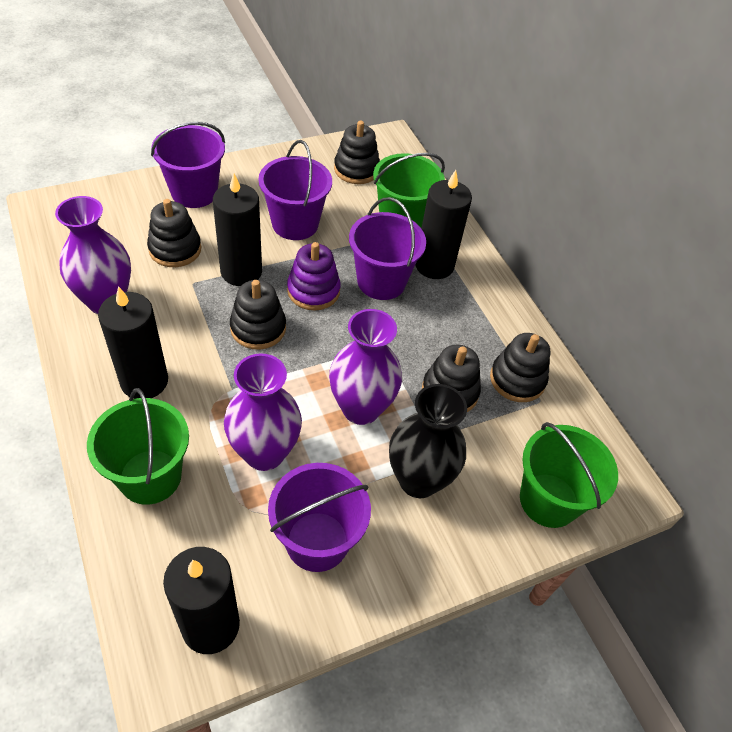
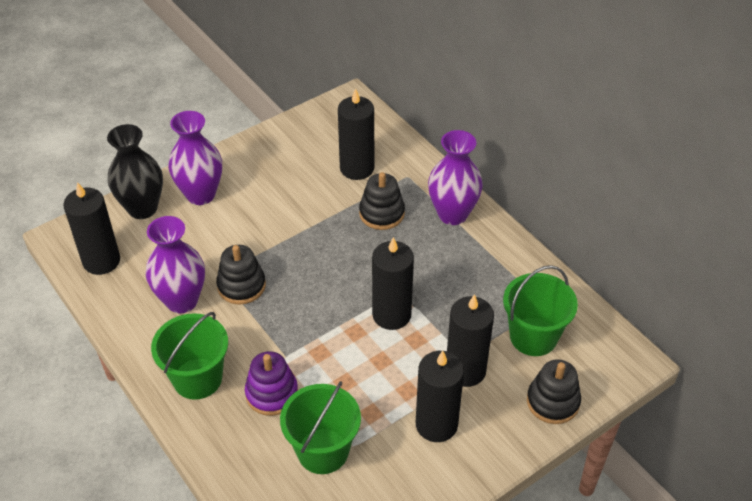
black candle: [98,286,168,399] [163,547,240,654] [213,174,262,286] [415,170,472,279] = 4 -> [63,182,120,275] [338,88,374,180] [372,237,414,330] [416,351,464,442] [447,294,494,387] = 5
black stacking toy: [147,199,201,267] [230,280,286,349] [334,121,380,184] [422,344,481,412] [490,333,550,402] = 5 -> [216,245,266,304] [359,172,405,230] [527,359,581,424] = 3
purple bucket: [151,122,225,208] [258,140,332,240] [268,463,371,572] [349,197,426,300] = 4 -> none = 0

